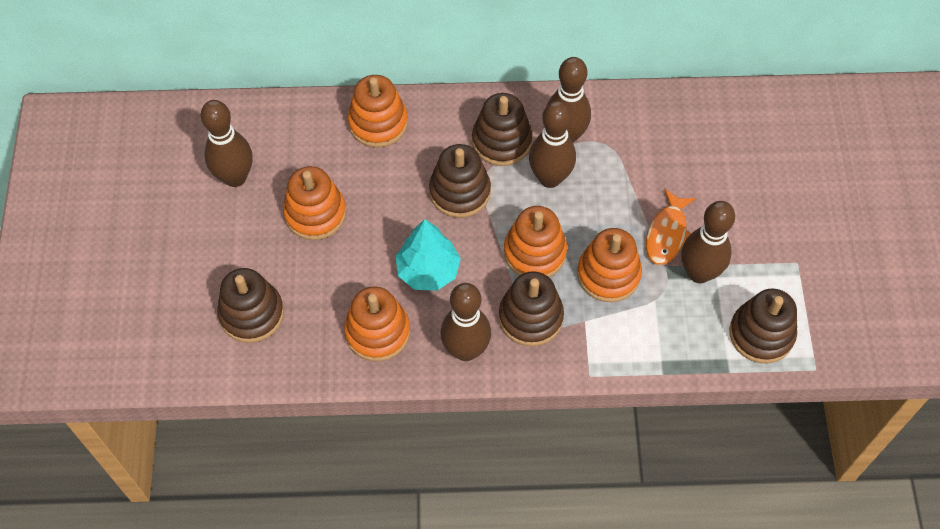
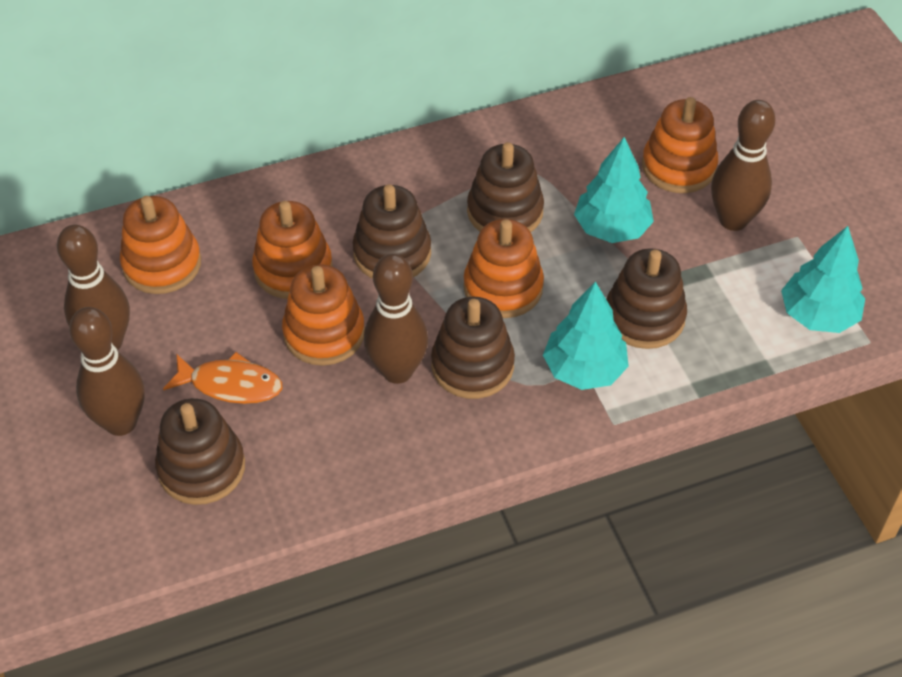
brown bowling pin: [201,100,253,187] [440,283,491,361] [529,101,576,188] [547,57,591,143] [681,201,735,283] = 5 -> [57,224,130,351] [69,307,145,436] [364,254,428,384] [711,100,776,231] = 4
turquoise tree: [396,219,461,291] = 1 -> [543,282,629,390] [574,137,654,243] [781,226,865,333] = 3

